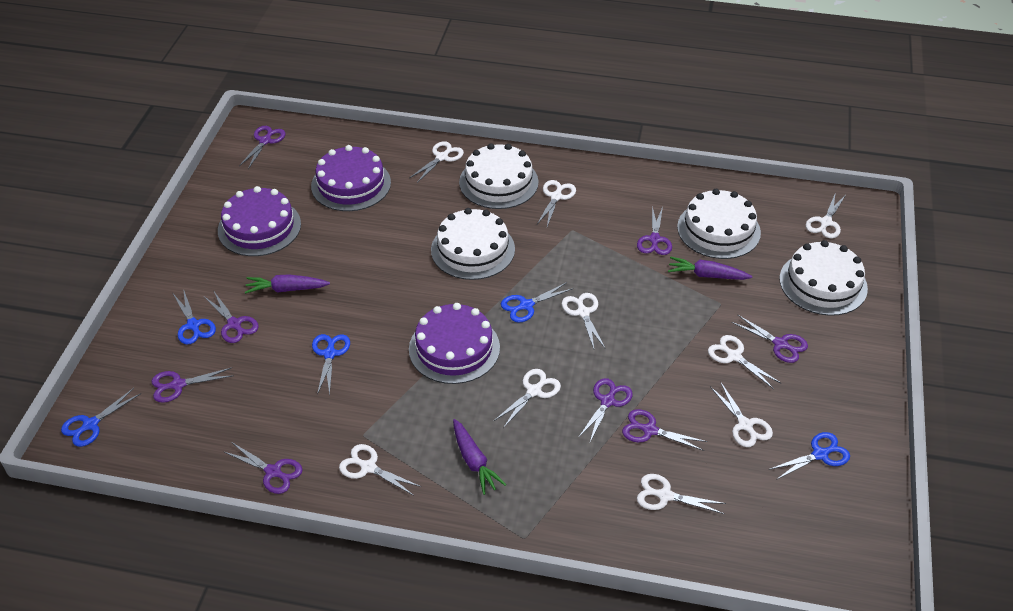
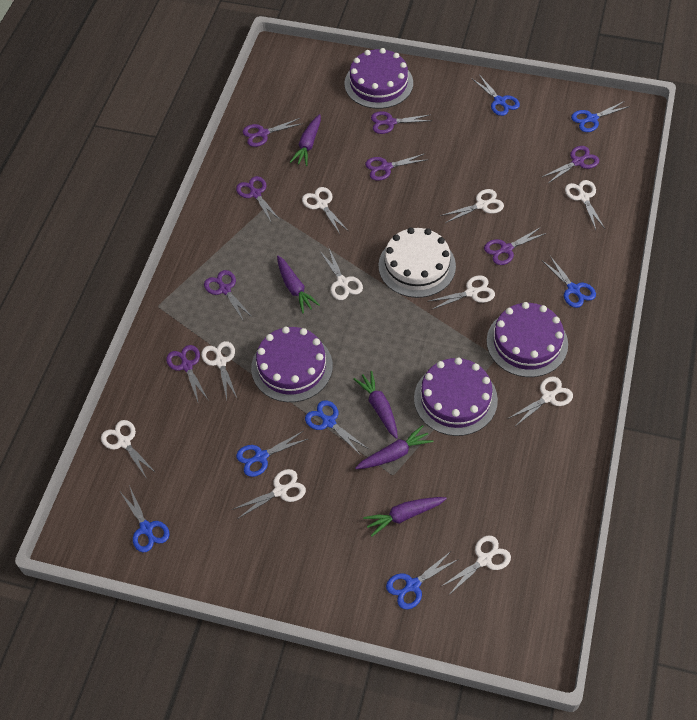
blue scissors: [61,388,141,447] [173,289,216,345] [312,334,350,395] [501,282,573,322] [769,432,850,480] = 5 -> [120,485,169,552] [236,431,308,477] [305,400,367,454] [386,551,459,610] [472,75,520,116] [543,256,596,308] [571,101,630,132] = 7
purple cake: [218,186,301,256] [311,145,391,211] [409,303,500,384] = 3 -> [251,327,333,402] [344,48,413,109] [414,357,498,436] [487,302,568,377] = 4
purple carrot: [245,274,330,294] [453,419,506,495] [668,256,752,280] = 3 -> [277,256,320,313] [290,114,321,166] [353,371,398,439] [355,425,433,469] [363,497,447,536] = 5
white cake: [431,208,515,280] [459,143,539,209] [677,189,761,259] [780,240,868,316] = 4 -> [378,227,456,298] = 1
white scissors: [339,444,421,496] [409,141,464,183] [494,369,561,428] [537,180,576,227] [562,293,606,349] [637,474,726,514] [708,335,781,389] [711,381,773,447] [806,192,845,238] = 9 -> [101,420,156,479] [201,341,237,399] [232,469,306,519] [302,187,348,234] [321,249,363,300] [427,275,495,310] [440,536,511,596] [441,189,504,223] [509,377,573,426] [565,180,605,230] = 10

